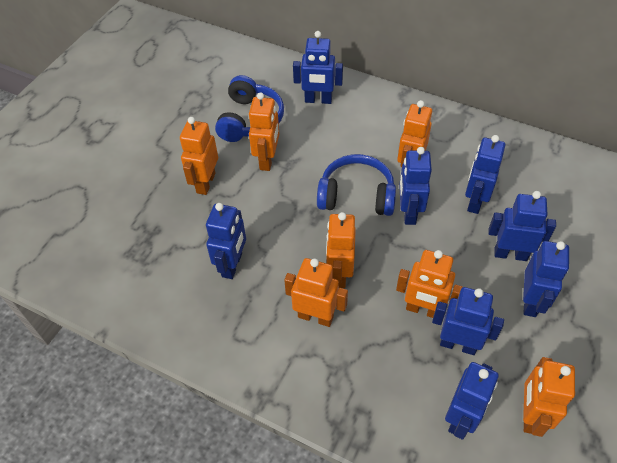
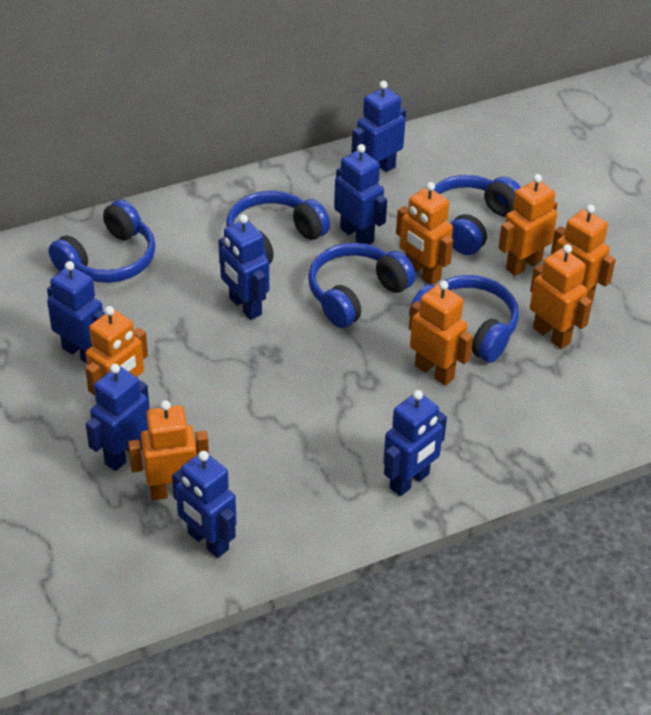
blue headphones: [215,75,284,142] [317,154,396,216] = 2 -> [49,199,155,283] [226,191,330,264] [308,243,416,328] [409,275,519,363] [434,175,521,255] = 5
blue robot: [206,203,246,279] [293,31,343,104] [399,147,432,225] [432,287,504,355] [445,362,499,440] [465,135,505,214] [488,191,556,261] [523,241,569,317] = 8 -> [47,261,105,363] [86,364,150,471] [172,451,237,558] [219,214,269,320] [334,144,387,245] [351,81,406,172] [383,390,447,496] = 7

